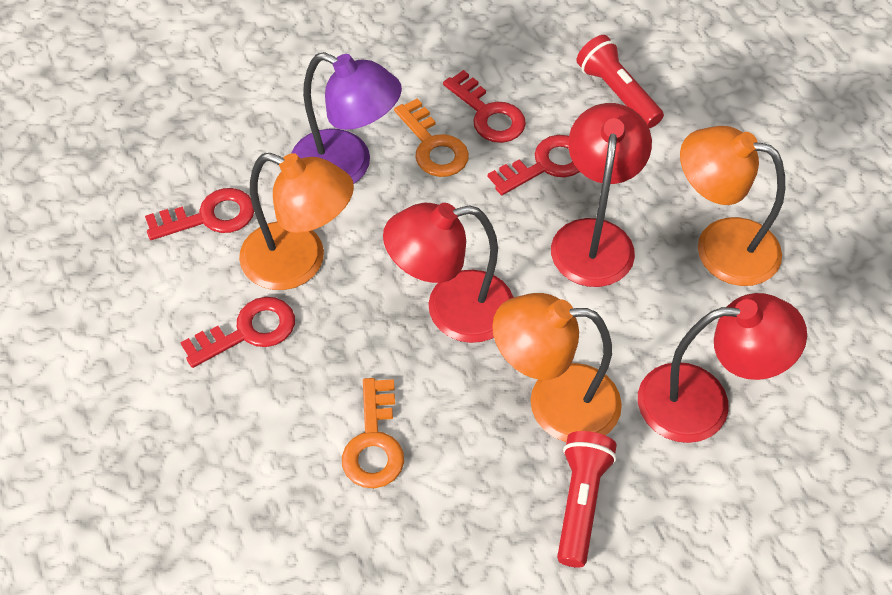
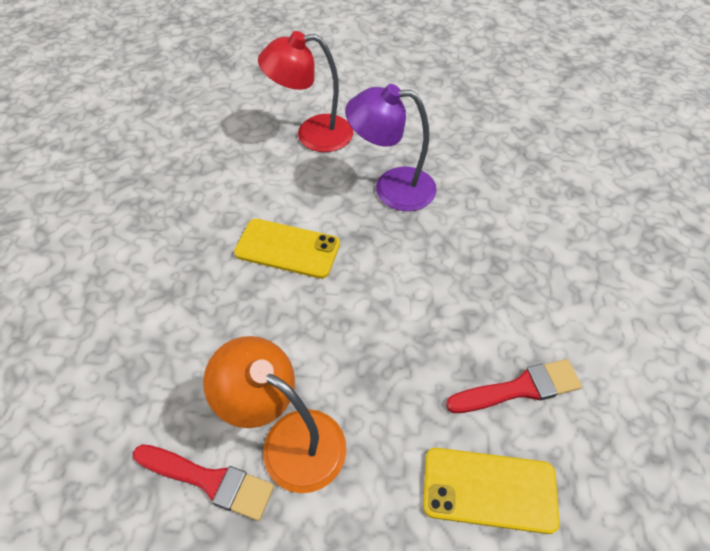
orange key: [342,378,404,488] [394,98,469,177] = 2 -> none = 0
orange lamp: [239,153,354,290] [492,293,622,442] [680,126,785,286] = 3 -> [203,336,346,493] = 1
red brush: none = 0 -> [133,444,274,521] [446,359,582,413] = 2
red flashlight: [557,431,617,568] [576,35,664,128] = 2 -> none = 0
red key: [145,188,254,240] [180,297,295,368] [443,70,526,143] [488,135,580,195] = 4 -> none = 0
red lamp: [383,203,514,343] [551,103,652,287] [638,293,807,443] = 3 -> [258,31,353,152] = 1
yellow phone: none = 0 -> [234,219,340,279] [423,448,560,534] = 2

